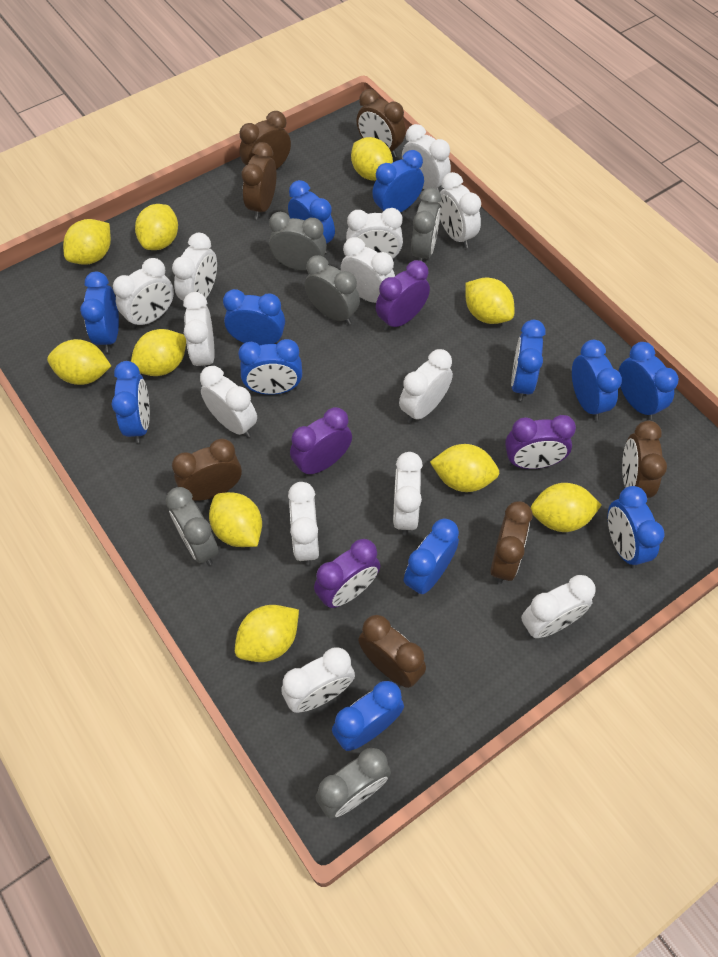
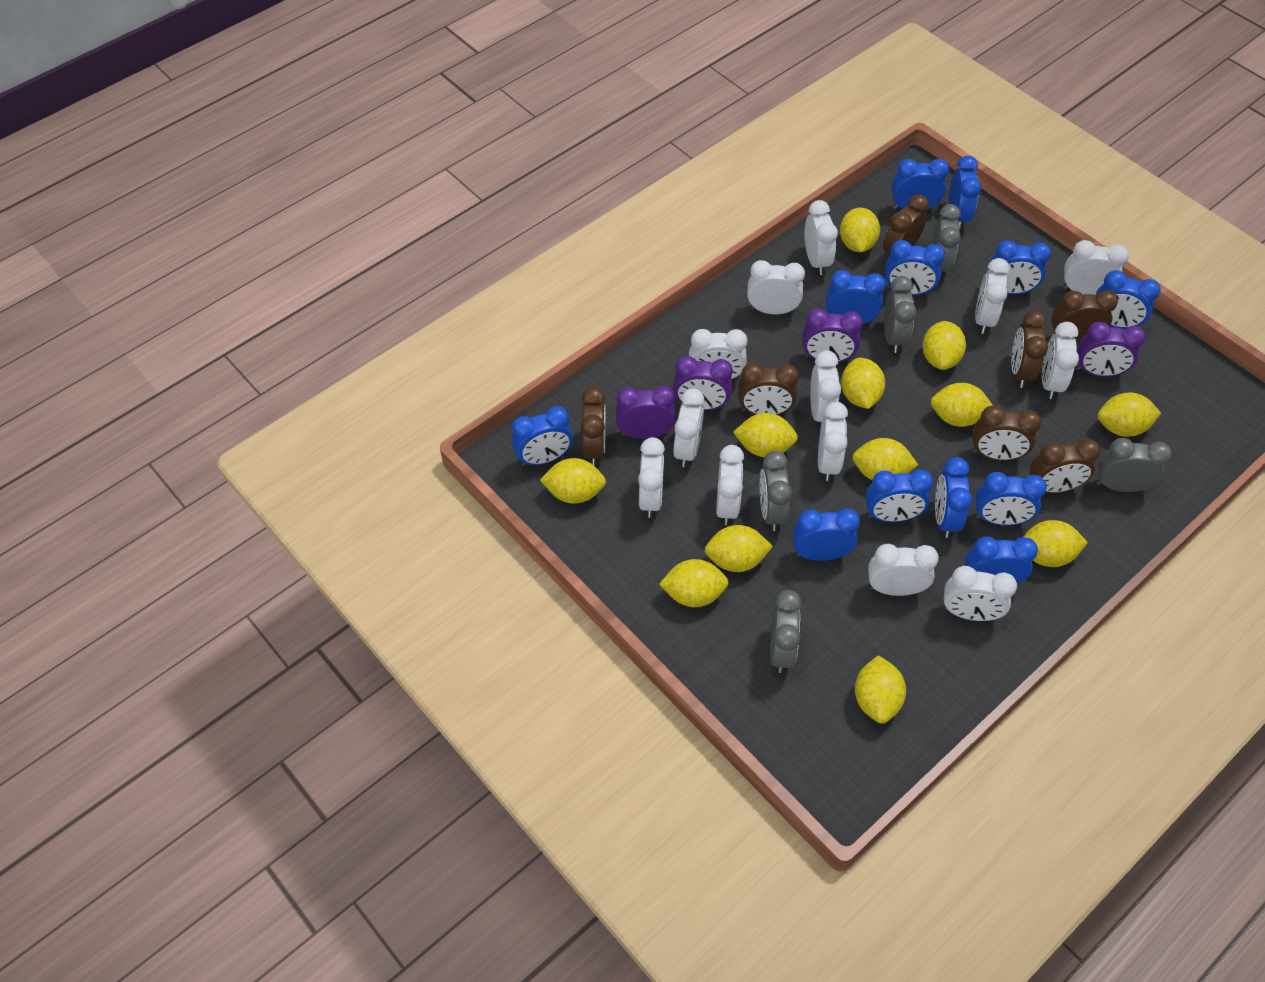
yellow lemon: [47,339,111,385] [63,219,111,265] [131,329,186,376] [135,204,178,250] [209,492,262,547] [235,605,299,662] [351,137,393,181] [430,444,500,492] [465,277,514,324] [531,483,602,532] = 10 -> [540,458,606,504] [659,559,729,607] [705,525,773,572] [733,413,798,457] [840,207,880,252] [841,358,885,409] [852,438,918,480] [855,655,906,724] [922,321,966,370] [930,383,993,427] [1023,520,1088,567] [1098,392,1161,437] = 12

